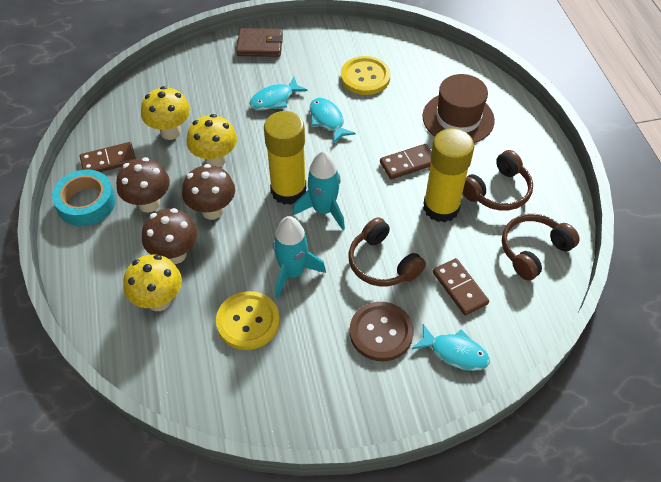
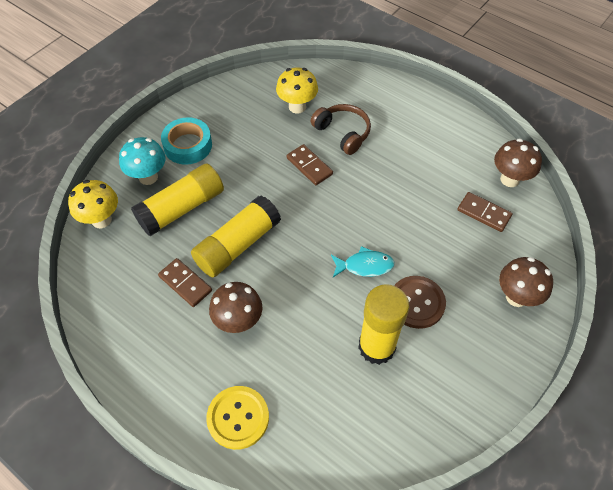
brown hat: [423,74,495,143] = 1 -> none = 0
brown headphones: [349,217,426,286] [462,150,533,211] [502,214,580,280] = 3 -> [311,104,371,155] = 1
brown wallet: [236,28,283,57] = 1 -> none = 0
turquoise fish: [249,77,308,110] [310,98,356,143] [412,324,490,371] = 3 -> [331,246,395,277] = 1
turquoise mushroom: none = 0 -> [119,137,166,185] = 1
turquoise rocket: [273,216,326,299] [293,151,345,230] = 2 -> none = 0
yellow button: [216,291,280,350] [341,56,391,95] = 2 -> [206,386,269,450] = 1
yellow glue stick: [264,111,306,205] [423,128,474,222] = 2 -> [131,163,224,236] [191,195,281,277] [358,284,409,365] = 3
yellow mushroom: [123,255,182,311] [141,86,190,140] [187,114,237,167] = 3 -> [68,180,118,228] [276,67,318,114] = 2

